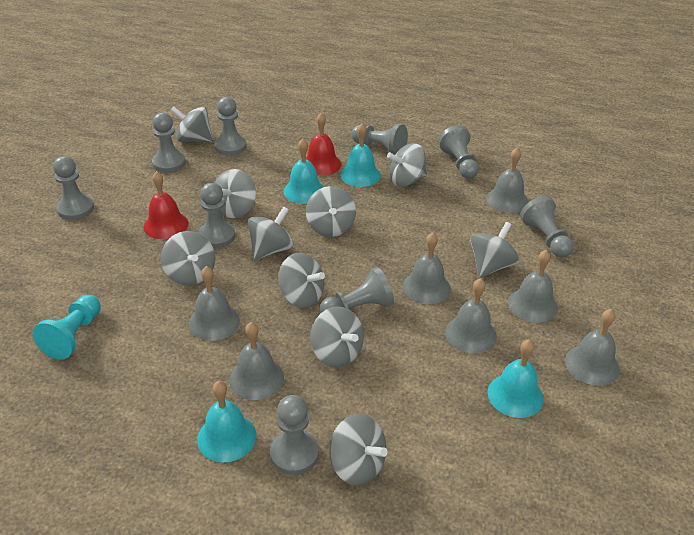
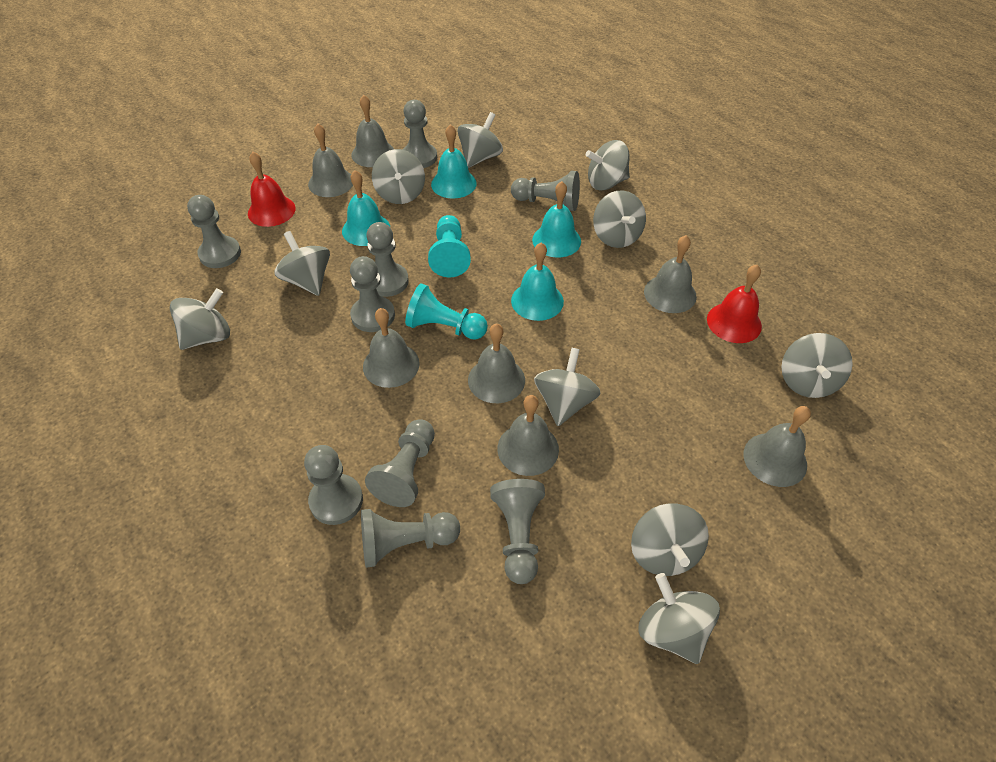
turquoise pawn: [33,295,101,360] = 1 -> [405,283,488,340] [428,215,471,278] = 2

